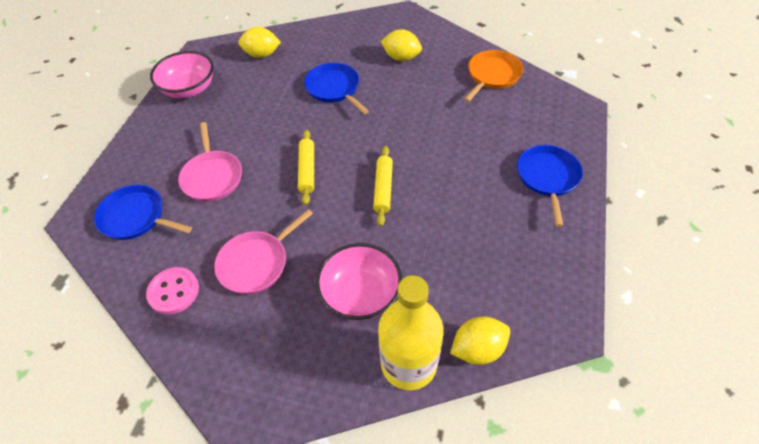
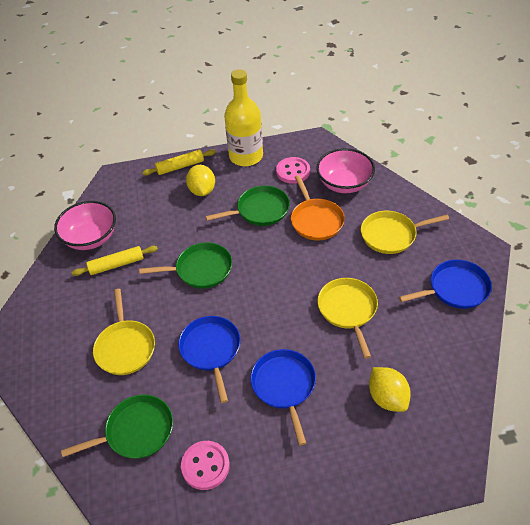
green pan: none = 0 -> [61,394,173,459] [139,242,232,289] [206,186,290,226] = 3
pink button: [146,267,199,315] = 1 -> [181,441,230,490] [276,157,310,184] = 2
pink pan: [178,122,242,202] [214,209,313,294] = 2 -> none = 0
yellow lemon: [238,27,281,58] [380,29,422,61] [450,316,510,365] = 3 -> [186,165,215,196] [369,367,411,412] = 2
yellow pan: none = 0 -> [93,289,155,375] [317,278,378,359] [361,211,449,254] = 3

